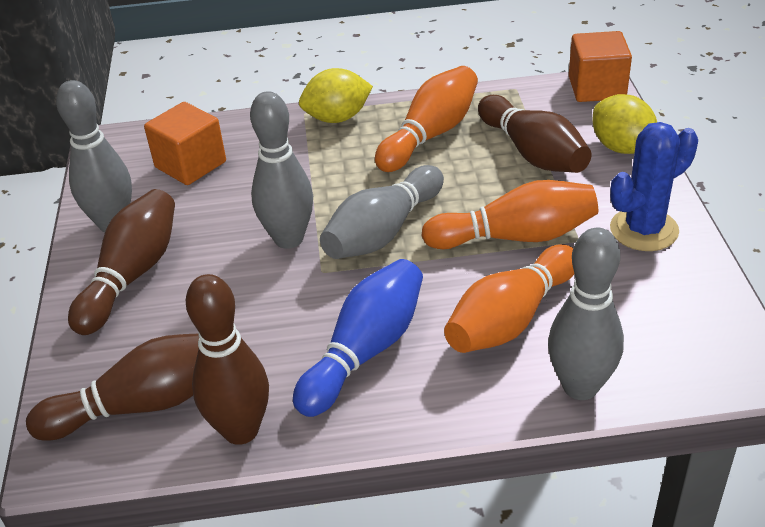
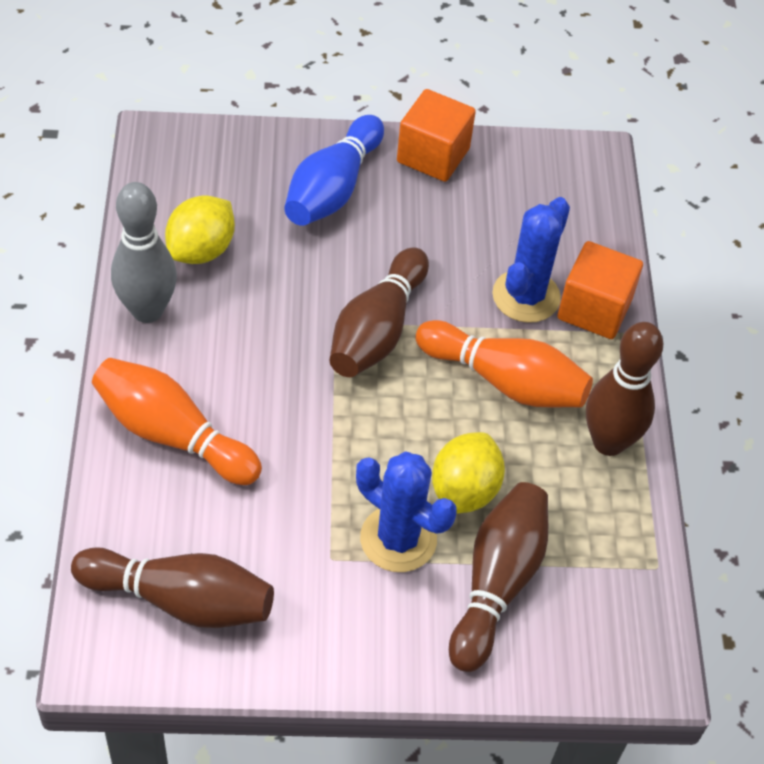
blue cactus: [610,122,698,251] = 1 -> [356,452,457,572] [492,197,570,323] = 2
grey bowling pin: [56,80,132,232] [250,91,313,249] [320,165,444,259] [548,227,624,400] = 4 -> [111,182,177,323] = 1
orange bowling pin: [375,66,478,172] [422,180,598,249] [444,244,574,353] = 3 -> [92,358,262,485] [415,320,593,408] = 2

